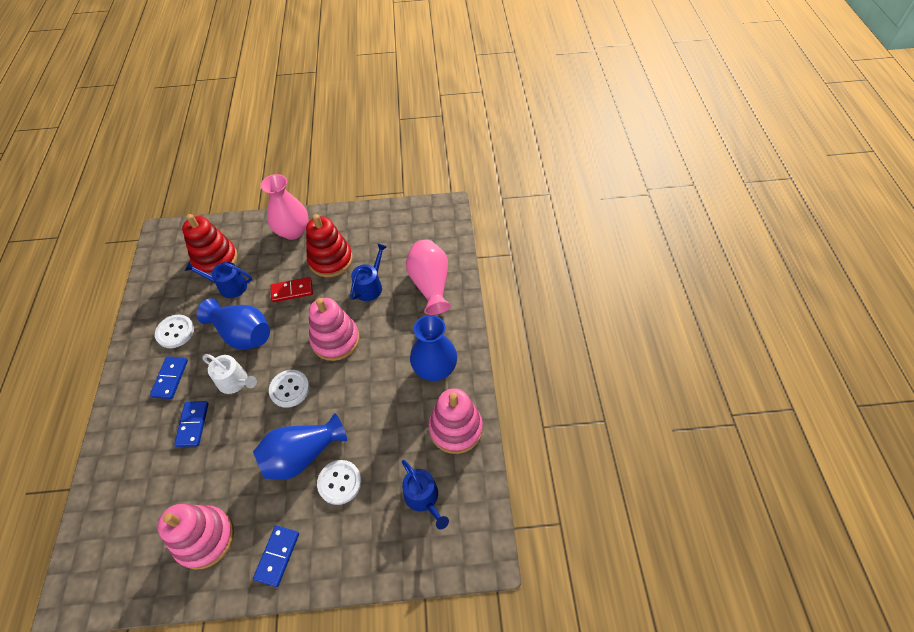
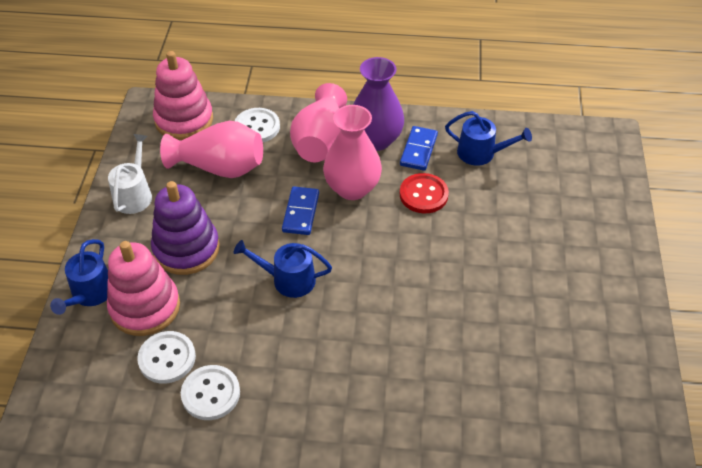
blue domino: [150,356,188,399] [174,401,209,447] [253,526,299,587] = 3 -> [282,187,319,235] [400,126,438,171] = 2
blue vase: [197,298,270,350] [253,413,347,480] [410,315,457,381] = 3 -> none = 0
pink stacking toy: [157,504,234,570] [309,298,360,361] [428,388,483,454] = 3 -> [107,241,180,336] [153,51,213,140] = 2
pink vase: [261,174,308,240] [406,240,451,315] = 2 -> [160,121,263,178] [290,83,347,162] [323,105,382,200] = 3
purple stacking toy: none = 0 -> [151,181,220,275] = 1
purple vase: none = 0 -> [353,57,404,151] = 1
red button: none = 0 -> [400,173,449,213] = 1
red domino: [270,277,313,302] = 1 -> none = 0
red stacking toy: [182,214,238,275] [306,214,353,277] = 2 -> none = 0

